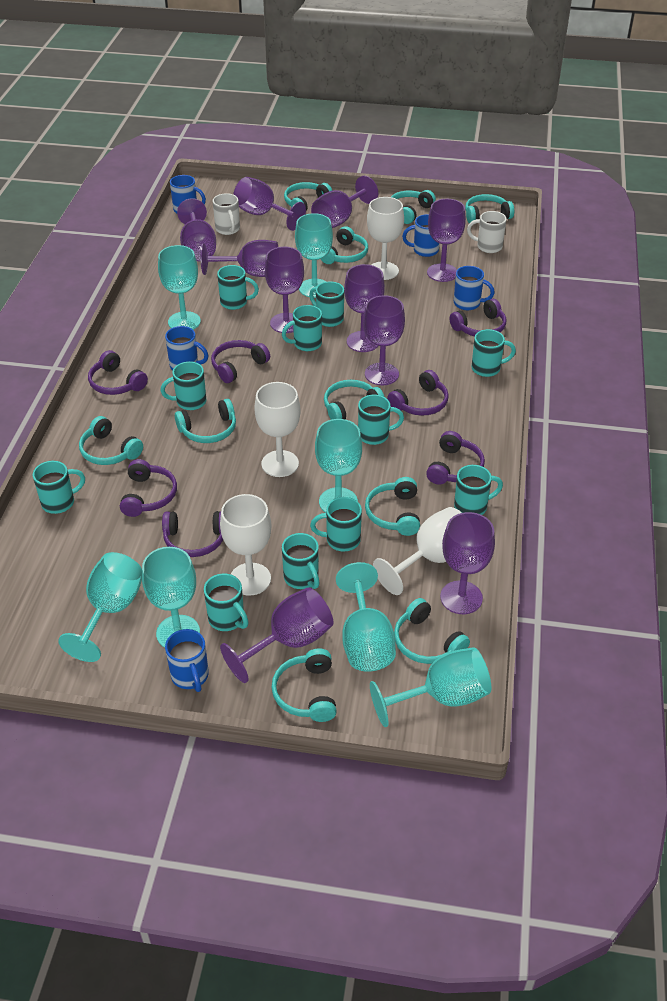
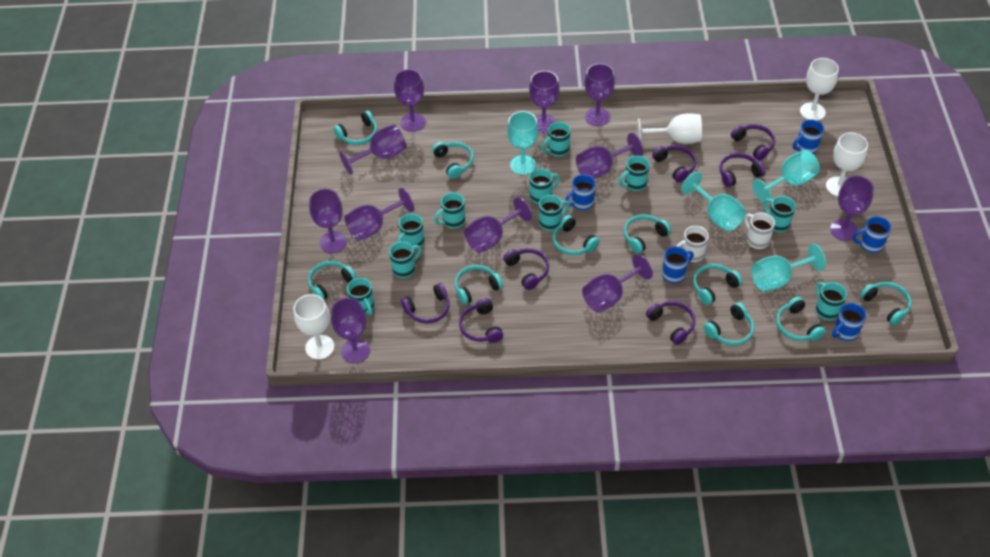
purple goblet: [177,198,216,261] [200,240,278,277] [220,587,333,683] [233,177,306,231] [265,247,304,333] [311,176,378,228] [344,264,385,352] [363,295,405,385] [427,199,466,282] [440,512,495,614] = 10 -> [309,189,347,253] [331,298,370,363] [339,124,406,175] [345,188,414,241] [394,69,425,132] [464,197,532,253] [529,71,559,134] [576,133,643,178] [582,254,653,312] [584,63,615,126] [830,176,874,241] = 11
turquoise goblet: [58,552,142,662] [142,547,200,648] [158,245,201,330] [295,213,333,298] [315,419,362,513] [336,562,396,672] [370,647,491,727] = 7 -> [507,111,538,175] [681,172,746,232] [751,244,826,292] [752,150,820,203] = 4
turquoise mug: [33,461,85,514] [160,361,206,410] [204,573,248,631] [217,265,259,310] [282,305,322,351] [282,533,320,589] [309,281,344,327] [310,497,362,552] [358,395,404,445] [454,465,503,515] [472,329,516,377] = 11 -> [347,278,375,315] [389,241,421,278] [397,213,425,250] [434,192,465,229] [529,168,560,204] [539,195,570,231] [541,122,571,157] [619,155,650,191] [763,196,796,232] [816,282,847,320] = 10

